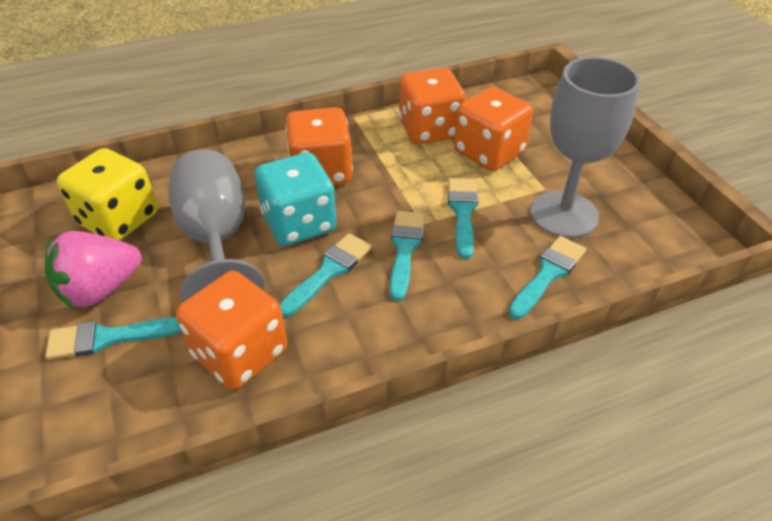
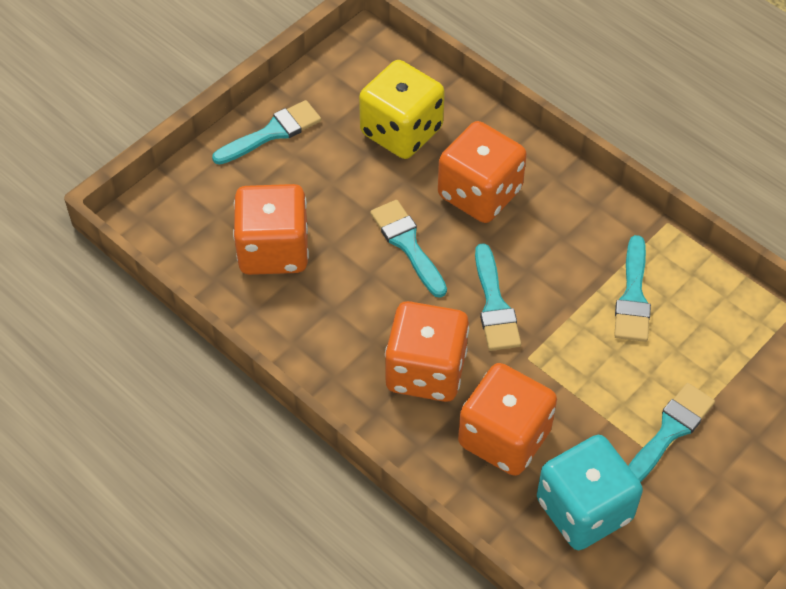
grey goblet: [169,150,264,302] [530,57,640,238] = 2 -> none = 0
pink strawberry: [45,231,142,309] = 1 -> none = 0

